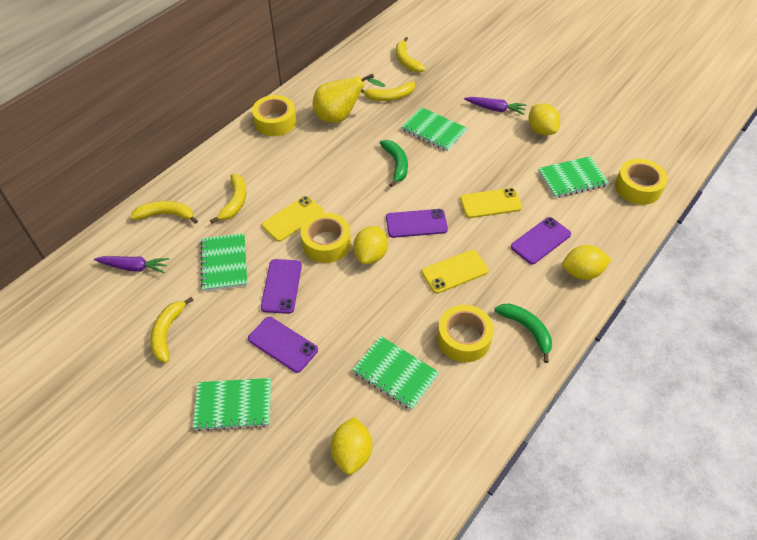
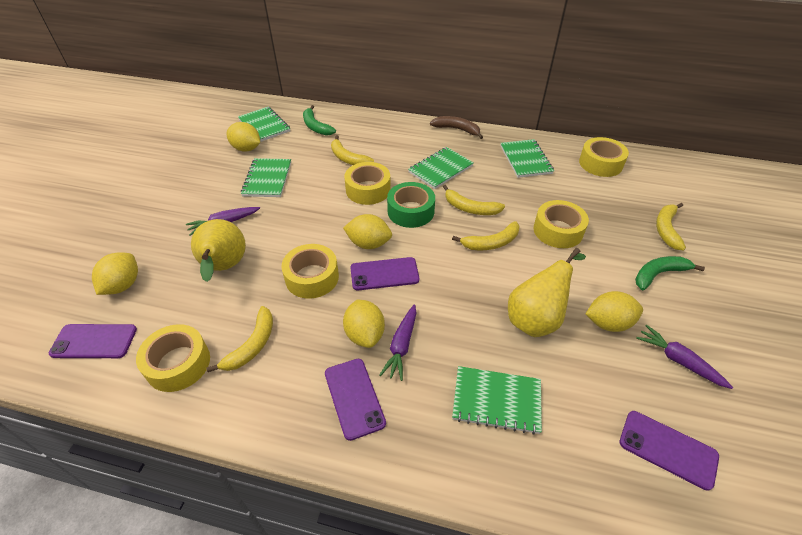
brown banana: none = 0 -> [430,116,483,139] = 1
green tape: none = 0 -> [387,182,435,228] = 1
purple carrot: [94,256,169,273] [464,97,526,115] = 2 -> [186,207,260,236] [379,304,416,381] [636,325,733,389] = 3
yellow lemon: [331,417,372,475] [353,226,388,264] [529,103,560,135] [562,245,611,280] = 4 -> [92,252,138,295] [227,122,260,152] [343,214,392,249] [343,300,385,348] [586,291,643,332] = 5
yellow pear: [313,74,385,123] = 1 -> [191,219,246,282] [508,248,586,337] = 2
yellow phone: [262,196,323,242] [422,250,489,294] [460,188,522,218] = 3 -> none = 0
yellow tape: [252,95,296,136] [301,213,351,263] [437,305,494,362] [615,159,667,205] = 4 -> [136,324,210,392] [281,244,339,299] [344,162,391,205] [534,200,589,248] [579,137,629,177] = 5

